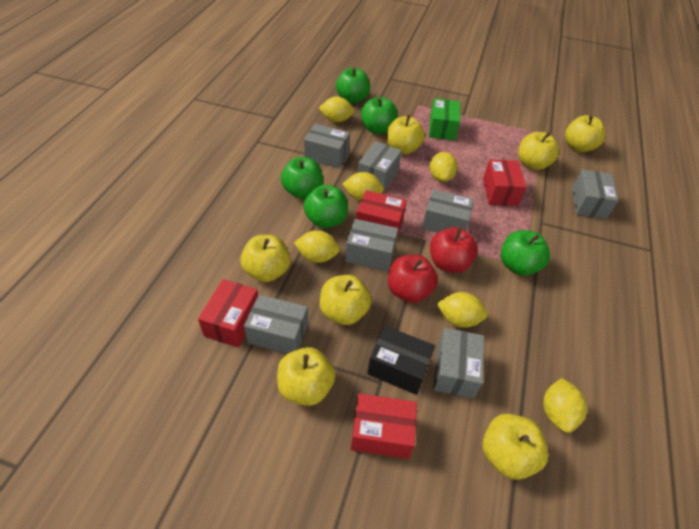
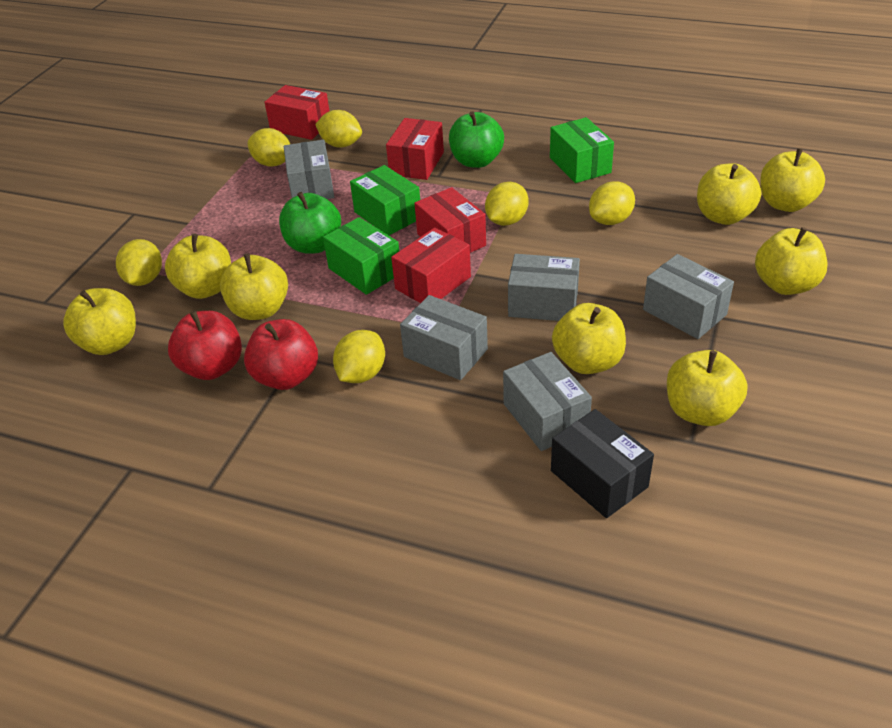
green apple: [281,157,323,199] [303,185,348,228] [336,68,370,103] [361,97,398,134] [501,230,550,276] = 5 -> [279,192,341,254] [449,111,504,168] = 2
green box: [429,98,460,141] = 1 -> [323,217,399,295] [350,165,420,235] [550,117,614,183] = 3
grey box: [244,294,308,354] [304,124,350,168] [345,219,398,271] [358,141,402,192] [422,189,474,233] [433,328,484,399] [572,170,619,219] = 7 -> [284,140,334,199] [400,295,488,380] [503,352,592,451] [508,254,580,321] [643,254,734,339] = 5
yellow apple: [240,235,291,282] [277,347,335,406] [320,275,371,325] [387,115,425,155] [483,414,548,480] [518,132,559,170] [565,115,605,152] = 7 -> [63,288,136,355] [165,234,231,299] [220,253,288,320] [552,303,626,374] [667,350,748,426] [697,163,761,225] [755,227,828,295] [760,148,825,212] = 8

